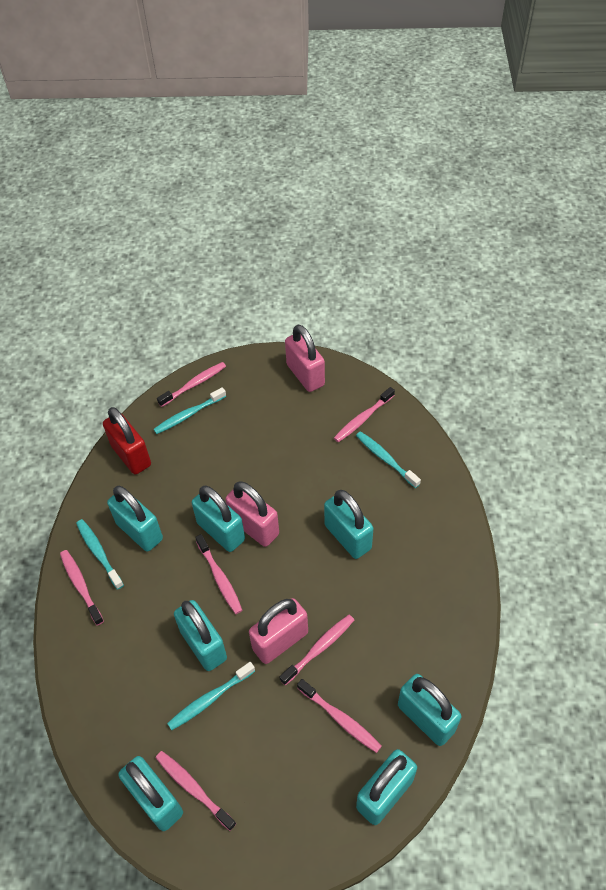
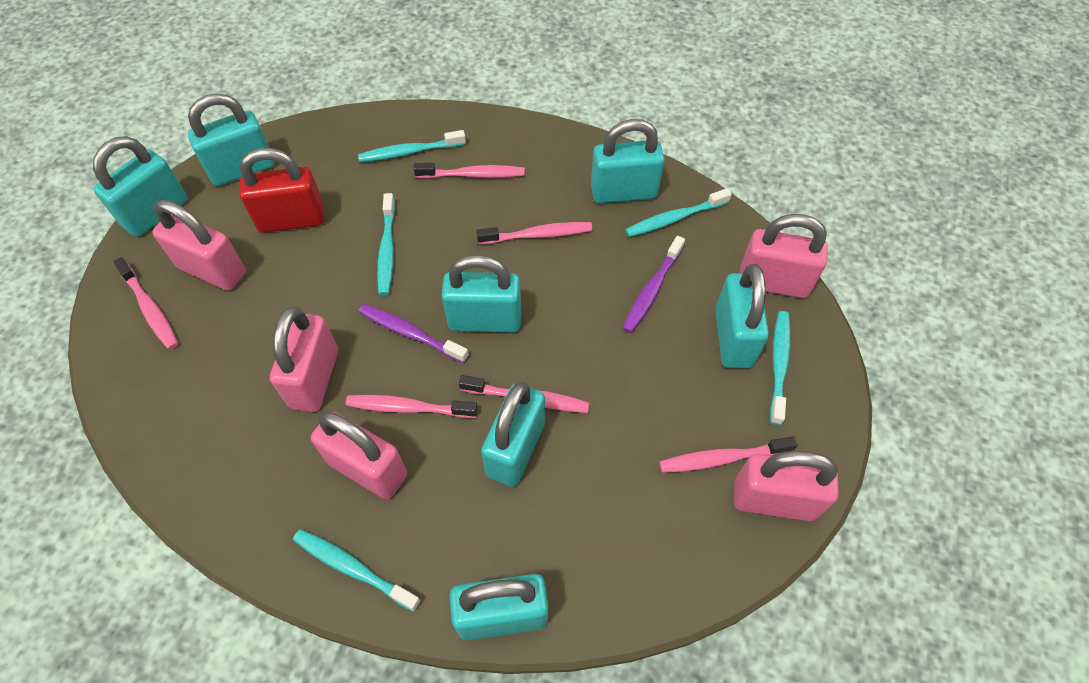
pink padlock: [225,481,279,547] [249,598,308,664] [285,325,325,392] = 3 -> [152,200,246,291] [270,306,338,412] [311,411,407,499] [734,451,839,521] [740,214,828,298] = 5
pink toothbrush: [60,550,104,626] [156,751,236,831] [157,362,226,407] [195,534,243,614] [279,615,354,686] [297,679,382,753] [334,387,395,442] = 7 -> [113,257,178,350] [346,395,478,418] [414,163,525,179] [459,375,590,413] [476,222,593,245] [659,436,798,473] = 6
purple toothbrush: none = 0 -> [359,304,469,363] [622,236,685,333] = 2
turquoise toothbrush: [76,519,124,589] [153,387,226,434] [167,662,255,730] [356,431,421,488] = 4 -> [293,529,421,612] [358,130,466,162] [377,193,396,295] [625,188,732,237] [770,311,791,425] = 5

